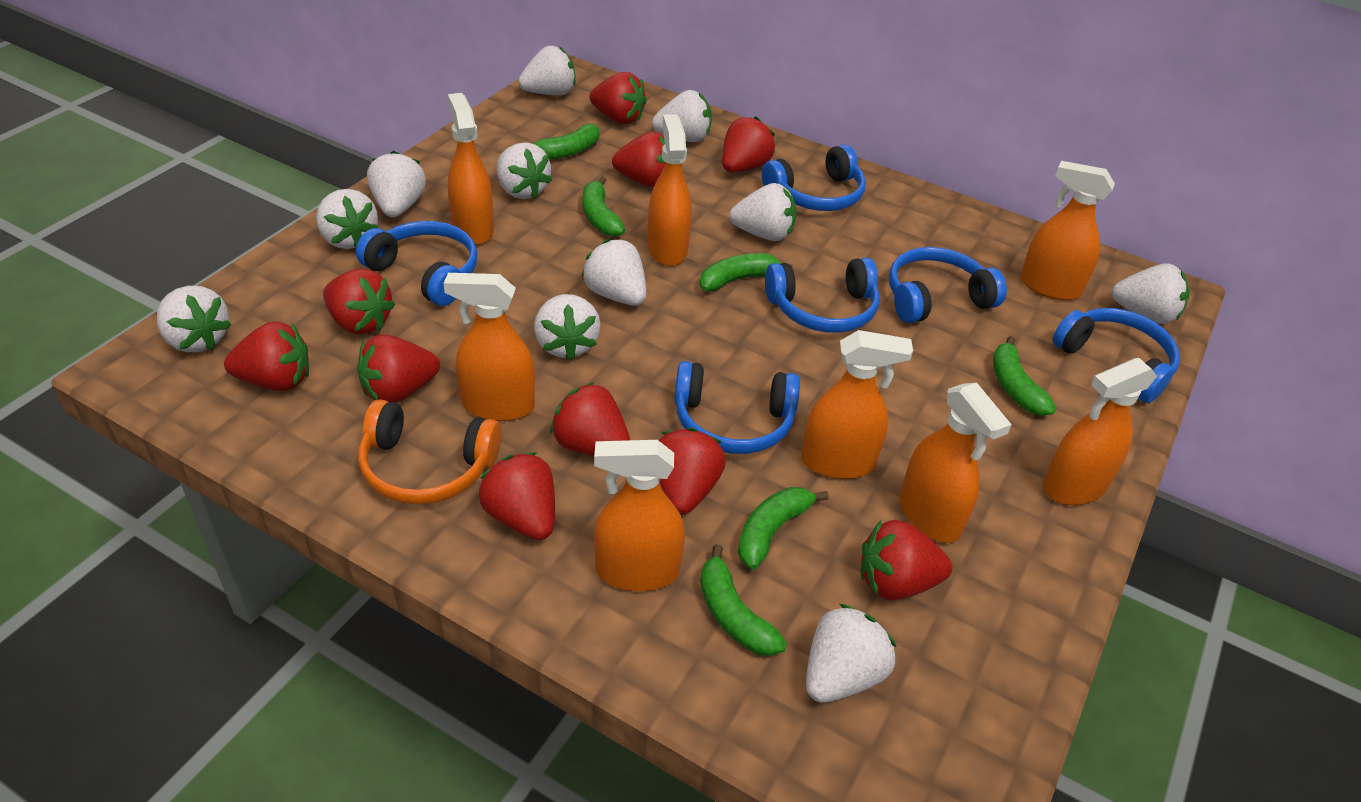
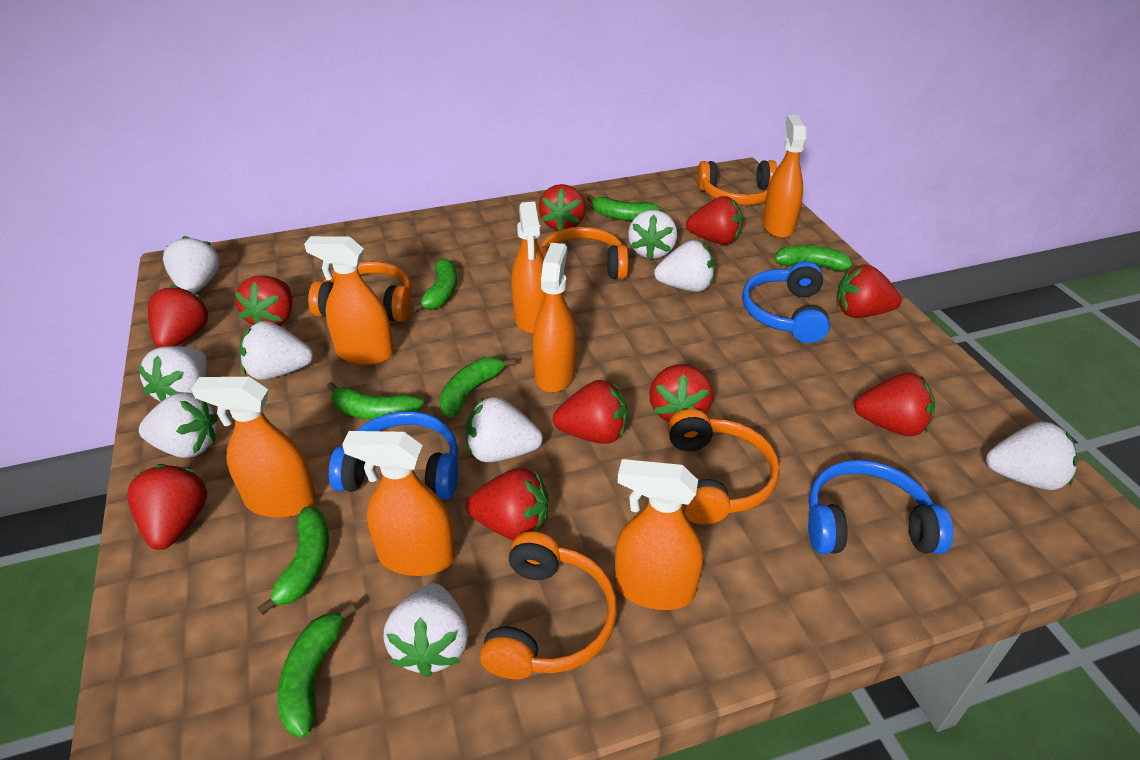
blue headphones: [356,221,478,306] [674,361,800,454] [762,144,866,211] [765,258,880,333] [889,247,1007,323] [1052,308,1180,403] = 6 -> [329,411,458,499] [742,261,830,343] [808,460,953,554] = 3
green banana: [534,124,599,160] [583,177,625,237] [700,253,793,292] [700,544,787,656] [738,487,829,570] [993,336,1056,416] = 6 -> [257,507,329,615] [278,604,356,738] [327,382,424,420] [412,258,457,313] [439,357,515,418] [587,195,661,221] [774,245,857,271] = 7
orange headphones: [359,399,502,505] = 1 -> [308,261,412,322] [480,532,617,679] [539,227,629,279] [668,409,780,525] [697,160,778,205] = 5
orange spray bottle: [444,273,535,421] [448,93,494,245] [594,440,685,591] [647,114,692,266] [801,330,913,479] [900,383,1012,543] [1020,161,1115,300] [1043,358,1157,505] = 8 -> [191,377,317,518] [304,236,394,365] [342,431,455,576] [511,202,545,334] [532,243,577,393] [615,459,703,610] [763,115,807,238] = 7
white strawberry: [157,286,232,352] [316,189,378,249] [367,151,426,217] [497,142,552,199] [519,46,576,95] [534,294,601,361] [581,239,646,306] [652,90,712,142] [729,183,797,241] [806,604,897,703] [1112,263,1189,324] = 11 -> [137,346,207,402] [139,392,218,458] [163,236,220,293] [239,321,313,380] [383,583,468,677] [466,397,543,462] [628,210,677,260] [654,240,715,292] [986,422,1078,490] = 9

